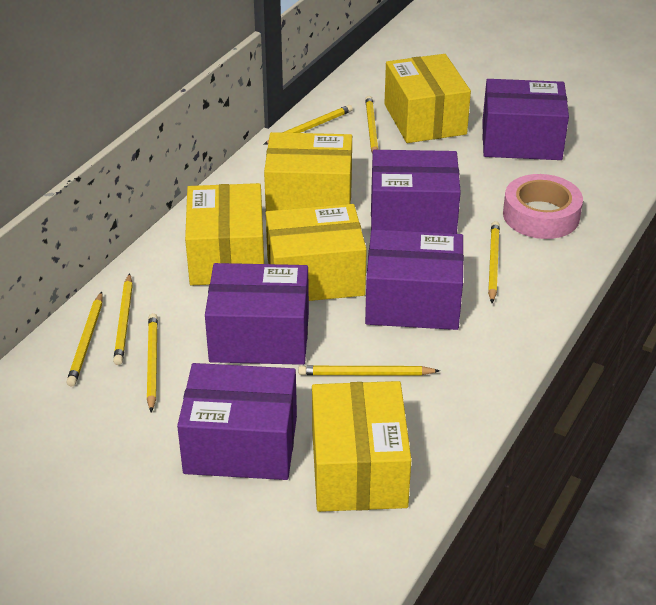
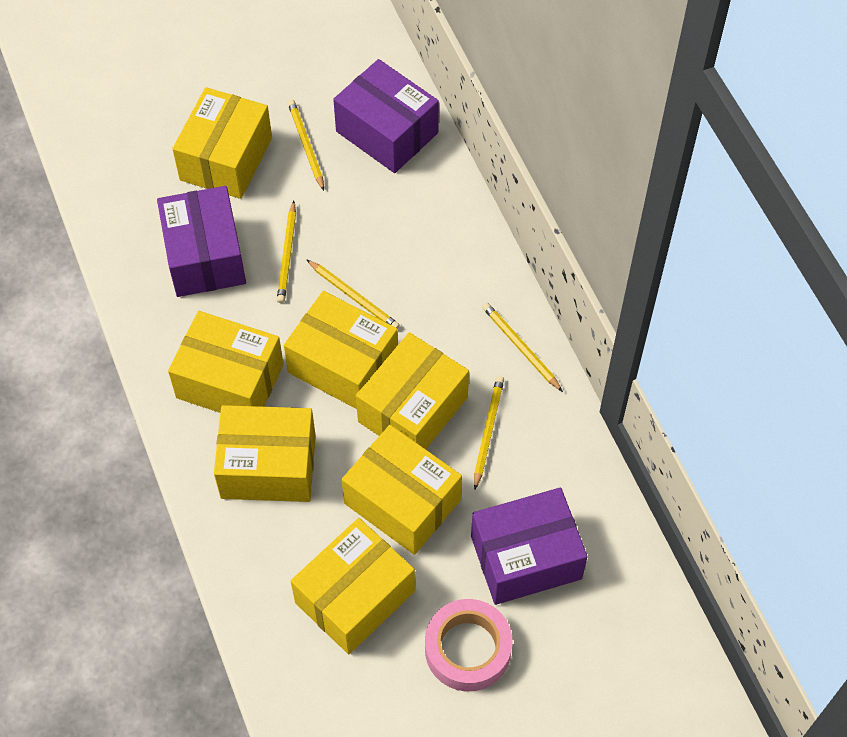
purple box: [177,363,297,480] [205,263,309,365] [365,229,464,330] [371,150,461,234] [482,79,569,160] = 5 -> [157,186,246,297] [333,59,439,173] [471,487,588,605] = 3
yellow box: [185,183,264,285] [264,132,352,211] [266,204,367,301] [312,381,411,512] [384,54,471,143] = 5 -> [168,311,284,413] [172,87,272,199] [214,405,316,502] [284,291,398,409] [291,518,415,654] [342,425,462,555] [356,332,469,449] = 7
yellow pencil: [66,292,103,387] [113,273,133,365] [147,313,158,413] [263,105,353,145] [298,365,440,376] [365,96,378,154] [488,221,500,303] = 7 -> [277,201,296,303] [288,100,324,191] [306,259,400,329] [474,376,504,490] [482,302,563,392] = 5

